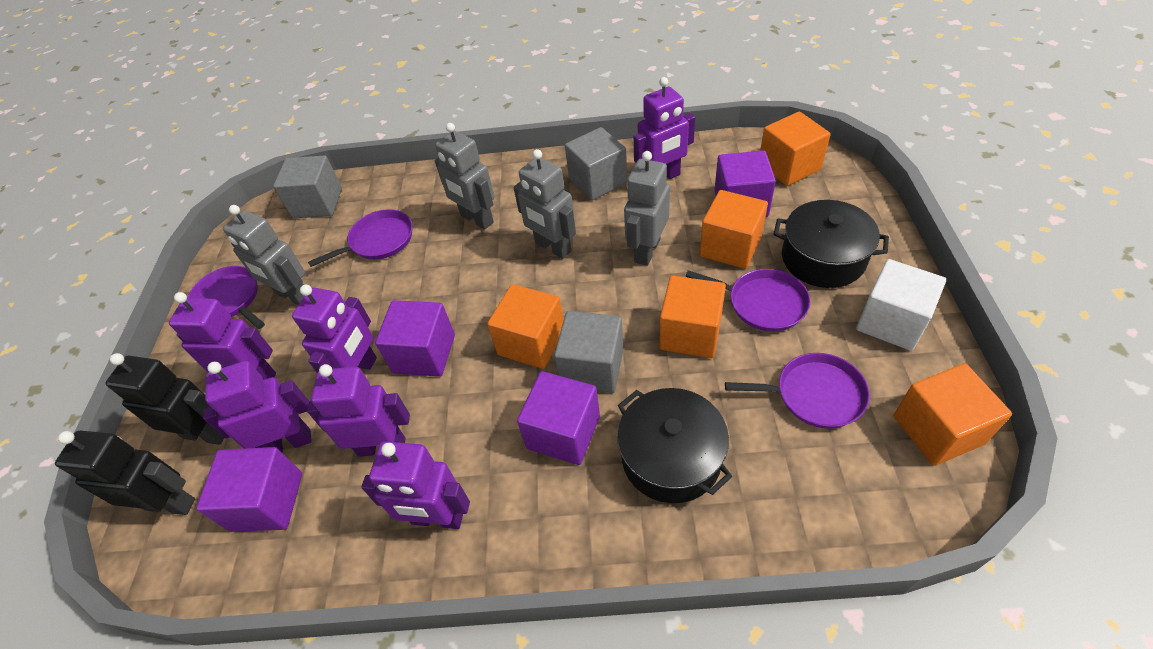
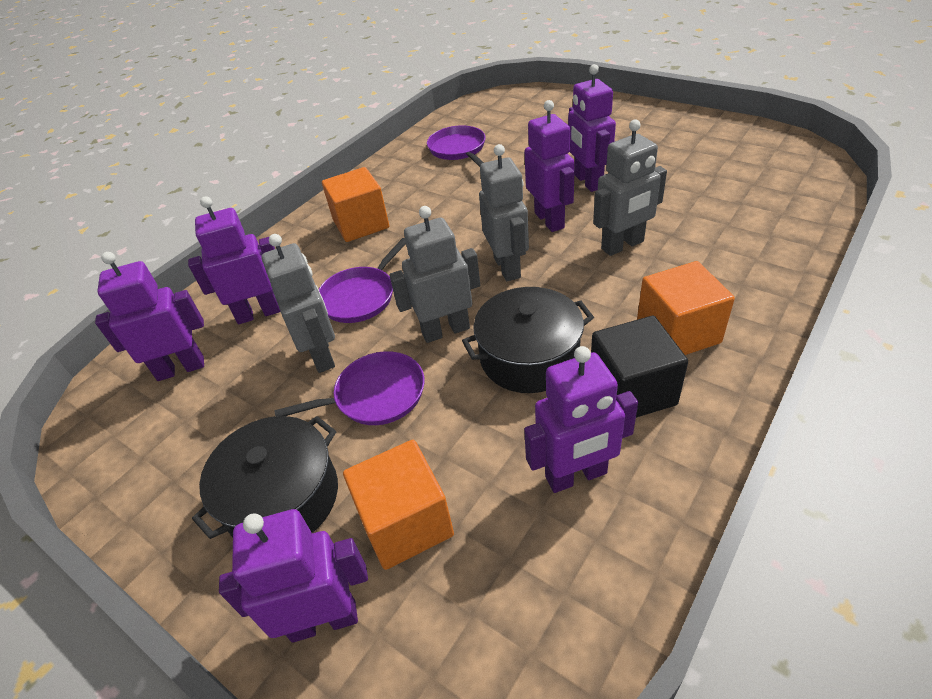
black cube: none = 0 -> [591,316,688,418] = 1
black robot: [55,431,195,515] [105,353,224,445] = 2 -> none = 0
grey cube: [273,156,342,218] [554,311,624,393] [565,127,627,200] = 3 -> none = 0
orange cube: [487,284,564,369] [659,276,726,358] [700,190,768,269] [760,112,831,186] [893,363,1012,466] = 5 -> [322,167,389,242] [343,440,454,570] [637,261,735,355] = 3
purple cube: [196,447,302,532] [375,300,455,377] [517,371,600,465] [714,150,776,217] = 4 -> none = 0
purple pan: [187,266,265,329] [308,209,412,267] [685,269,810,332] [725,353,870,429] = 4 -> [275,351,425,425] [319,238,406,323] [427,125,485,167] = 3
white cube: [856,259,946,351] = 1 -> none = 0

